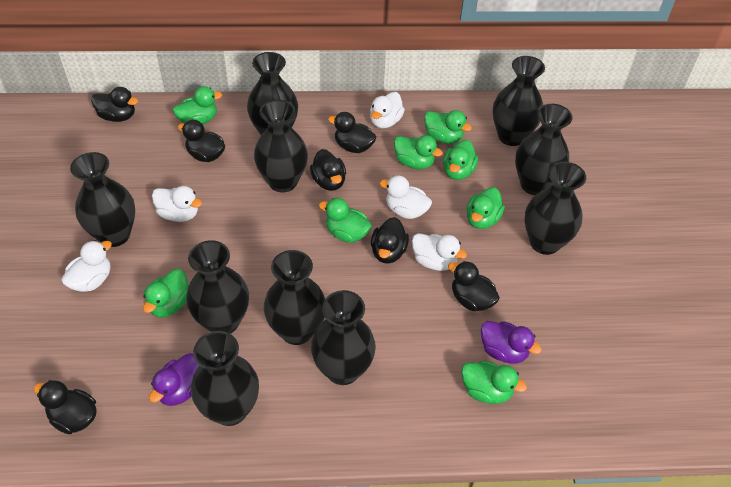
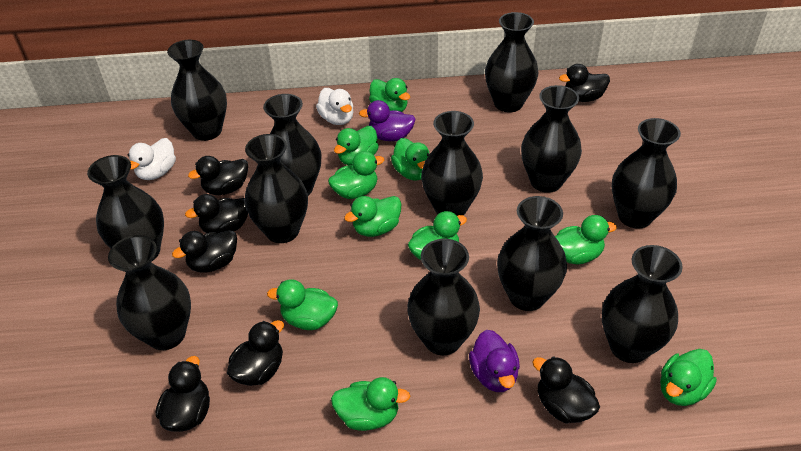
black vase: [70,152,135,247] [186,240,249,334] [191,331,259,426] [247,52,298,135] [254,100,308,193] [264,250,325,345] [311,290,376,385] [492,56,545,146] [515,104,573,195] [525,162,587,255] = 10 -> [87,155,164,261] [108,235,191,350] [167,40,227,141] [245,134,308,243] [263,94,321,196] [407,239,480,355] [421,111,483,216] [485,12,538,112] [497,196,567,311] [521,85,582,193] [602,245,683,363] [612,118,681,229] = 12
green duck: [143,269,188,318] [173,86,222,124] [319,198,372,243] [394,135,443,169] [424,110,472,144] [443,140,478,180] [461,361,527,404] [467,187,505,229] = 8 -> [267,279,338,330] [328,151,384,199] [331,377,410,431] [334,126,379,165] [344,196,401,237] [369,78,410,112] [391,138,430,181] [408,211,467,260] [555,215,617,264] [660,349,717,406] = 10
white duck: [61,240,112,292] [152,186,202,222] [370,92,405,129] [380,175,432,219] [412,233,467,271] = 5 -> [127,138,176,180] [316,88,354,125] = 2

